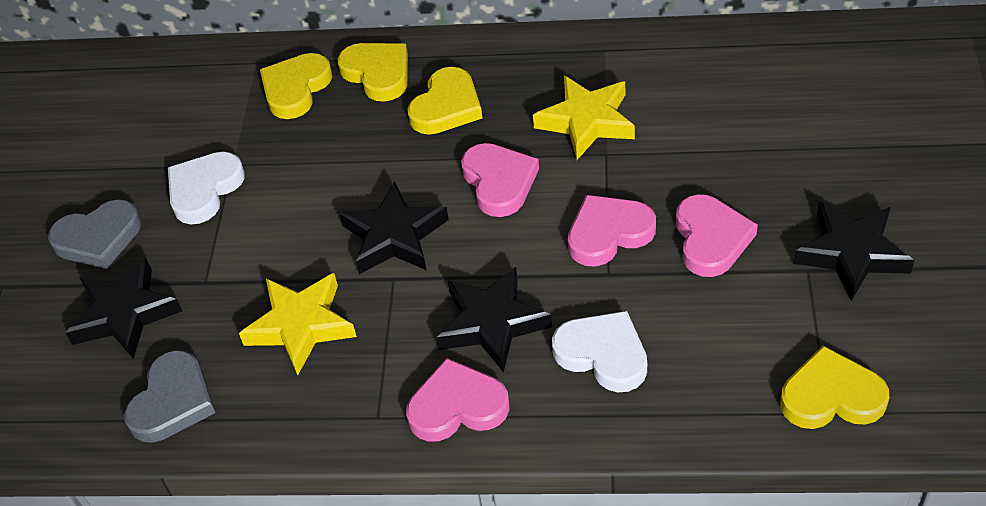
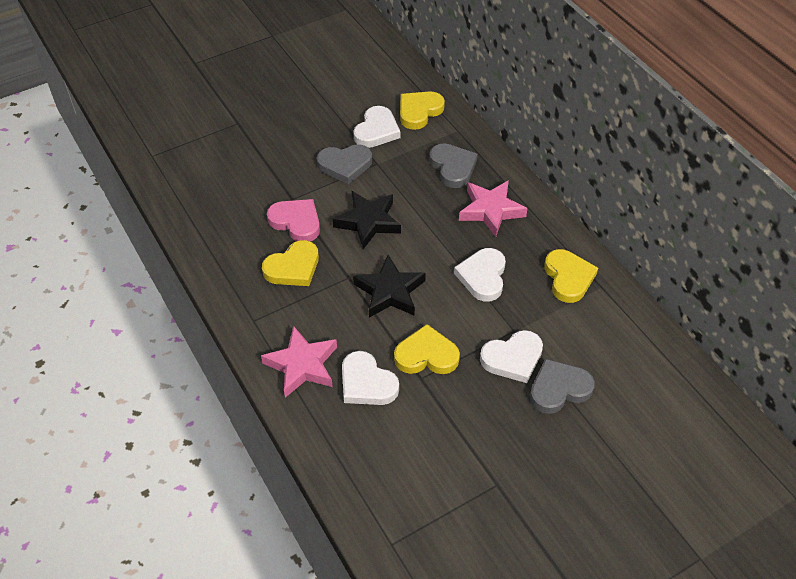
black star: [66,258,182,359] [339,181,449,274] [436,267,552,373] [793,202,914,301] = 4 -> [332,191,401,249] [353,255,426,318] = 2
grey heart: [48,199,141,269] [124,350,216,443] = 2 -> [317,144,372,184] [429,143,478,188] [530,359,595,414] = 3
pink heart: [406,358,510,442] [461,143,539,217] [568,195,656,267] [676,194,758,277] = 4 -> [267,199,320,241] = 1
pink star: none = 0 -> [261,326,337,398] [459,180,528,237] = 2
white heart: [168,152,245,224] [552,311,647,392] = 2 -> [342,351,399,405] [353,106,400,148] [454,248,506,302] [480,330,543,383] = 4
yellow star: [239,273,357,376] [533,76,635,160] = 2 -> none = 0

